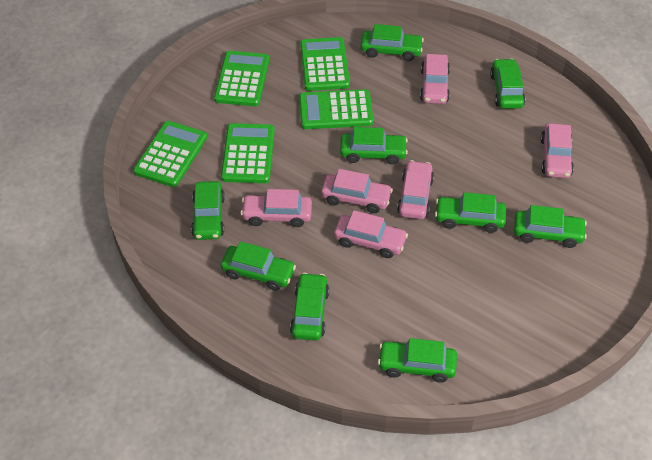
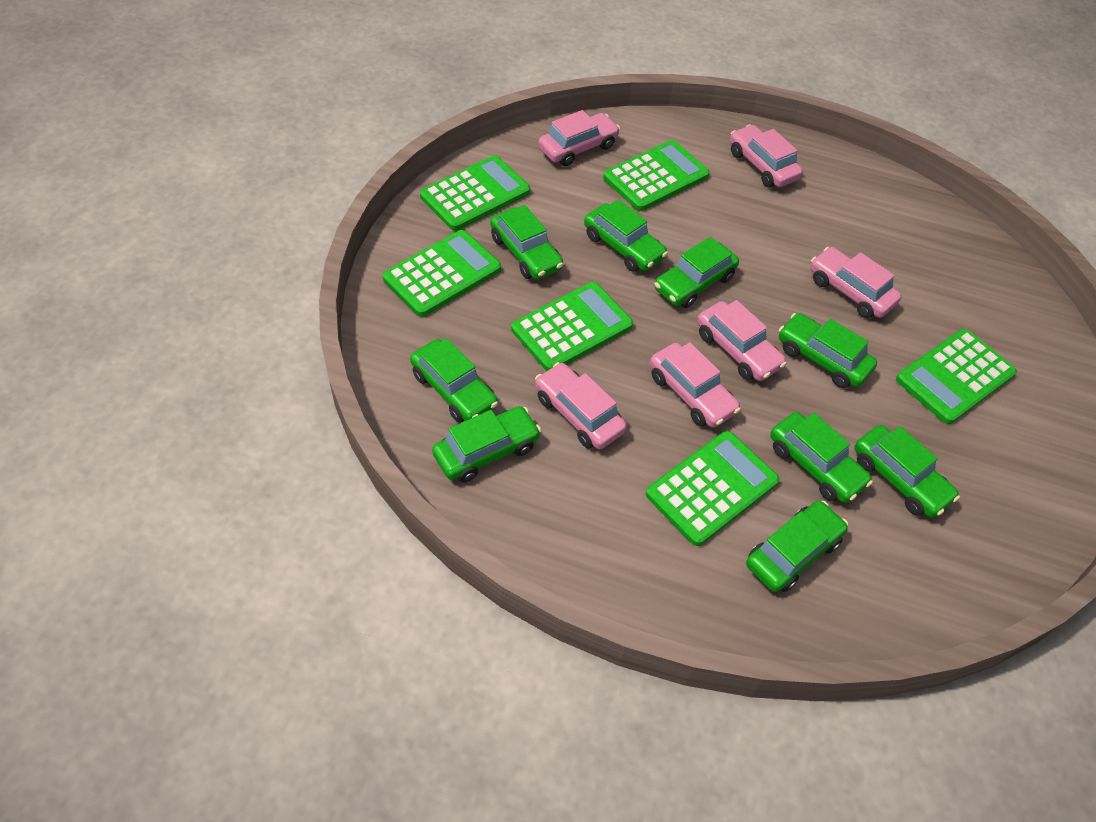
green calculator: [133,121,207,187] [214,51,269,106] [221,123,275,183] [299,89,373,129] [300,37,350,91] = 5 -> [383,230,501,317] [420,155,530,231] [511,282,633,371] [603,140,710,211] [646,431,779,546] [896,329,1017,424] = 6

